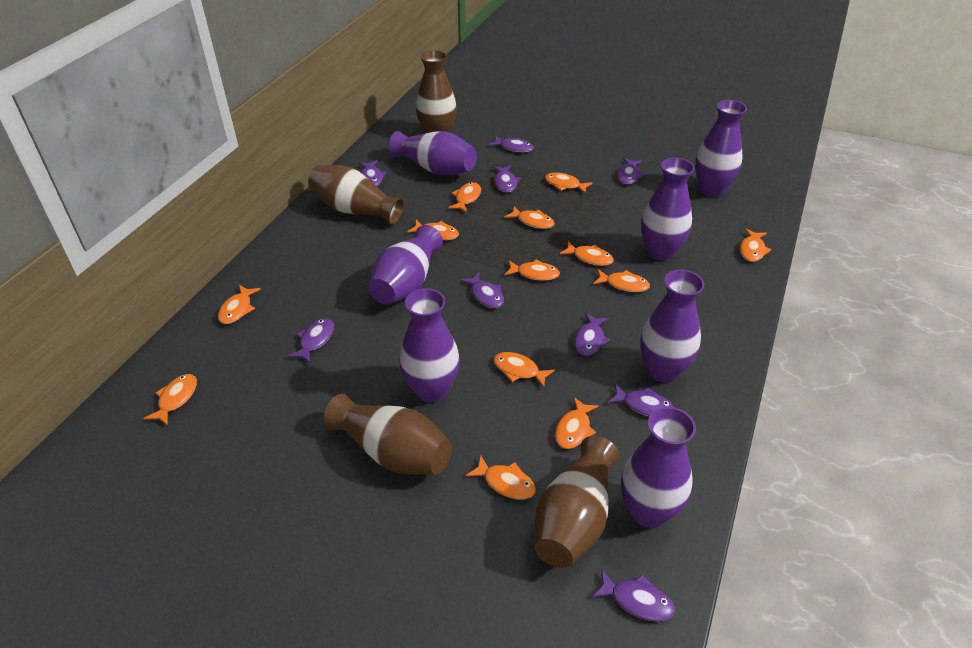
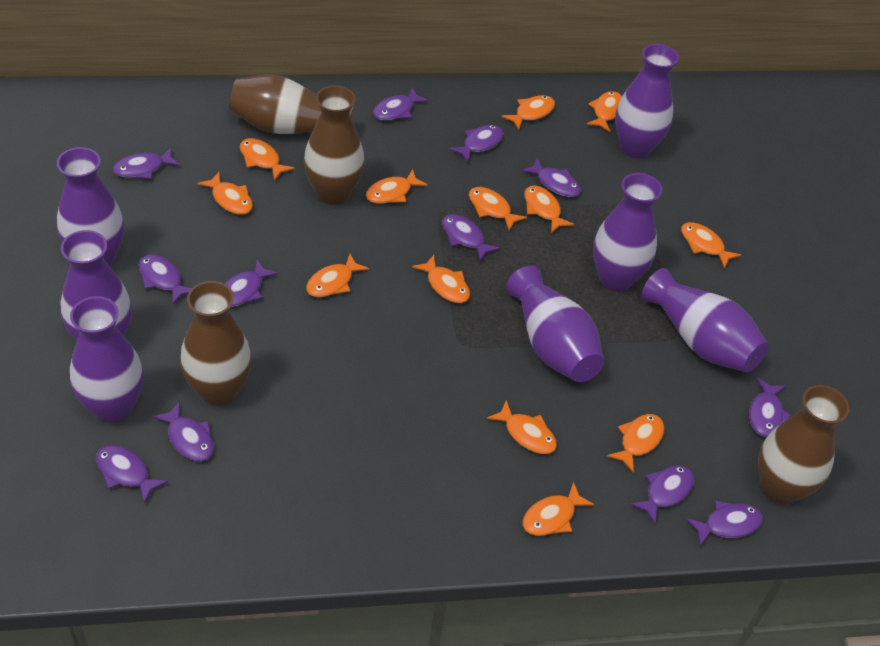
purple fish: [288,319,334,363] [359,160,387,186] [460,272,504,308] [489,136,534,153] [493,165,521,193] [574,313,610,355] [592,569,674,621] [608,384,673,416] [617,158,645,184] = 9 -> [96,445,168,504] [113,148,180,179] [139,254,192,305] [152,401,214,461] [224,260,279,307] [373,87,429,120] [442,214,500,261] [449,125,503,163] [521,158,581,197] [630,465,694,525] [686,501,763,546] [749,378,792,437] = 12

